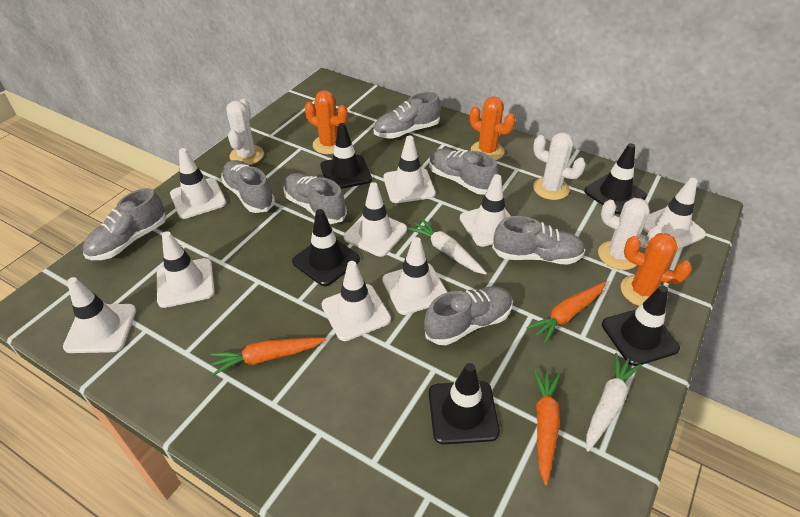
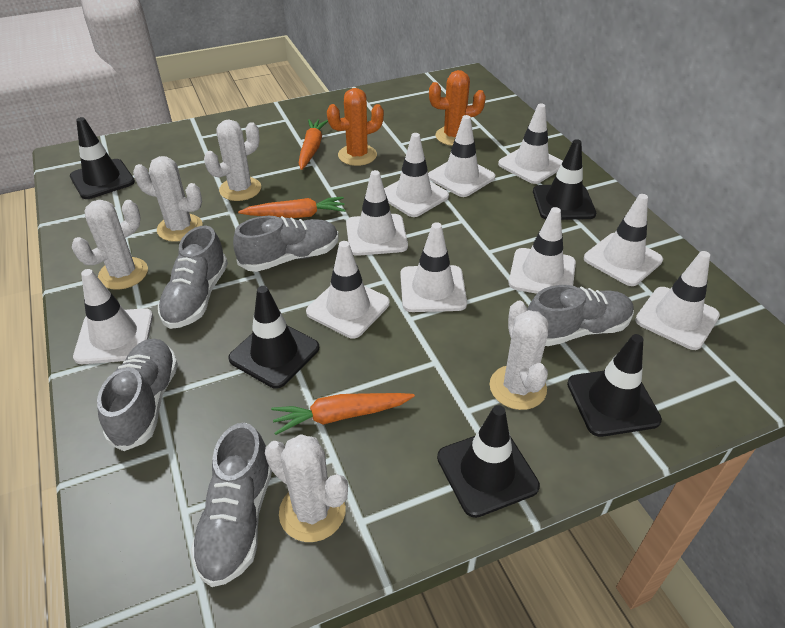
grey shoe: [83,188,166,260] [221,160,275,213] [283,173,347,224] [374,92,441,139] [424,286,513,345] [429,149,498,195] [492,216,585,265] = 7 -> [97,339,178,451] [158,226,228,329] [190,423,272,587] [233,216,339,272] [528,285,634,346] = 5
orange cactus: [305,90,348,154] [470,96,515,160] [621,233,692,306] = 3 -> [327,88,384,166] [429,70,486,146] = 2
white cactus: [226,99,264,165] [533,132,586,200] [598,198,663,270] = 3 -> [72,200,148,290] [133,156,203,242] [204,119,261,201] [265,434,348,542] [490,300,549,410] = 5
white carrot: [408,218,487,275] [586,353,641,452] = 2 -> none = 0
white traffic cone: [63,277,136,353] [157,231,215,308] [170,148,226,219] [322,261,391,341] [344,182,407,257] [382,237,447,315] [383,136,436,203] [460,174,511,247] [643,178,706,250] = 9 -> [73,269,153,364] [306,241,390,338] [346,170,408,256] [384,133,449,217] [400,222,467,312] [428,115,495,197] [498,103,563,184] [509,207,576,294] [584,194,663,286] [635,251,720,350] = 10

